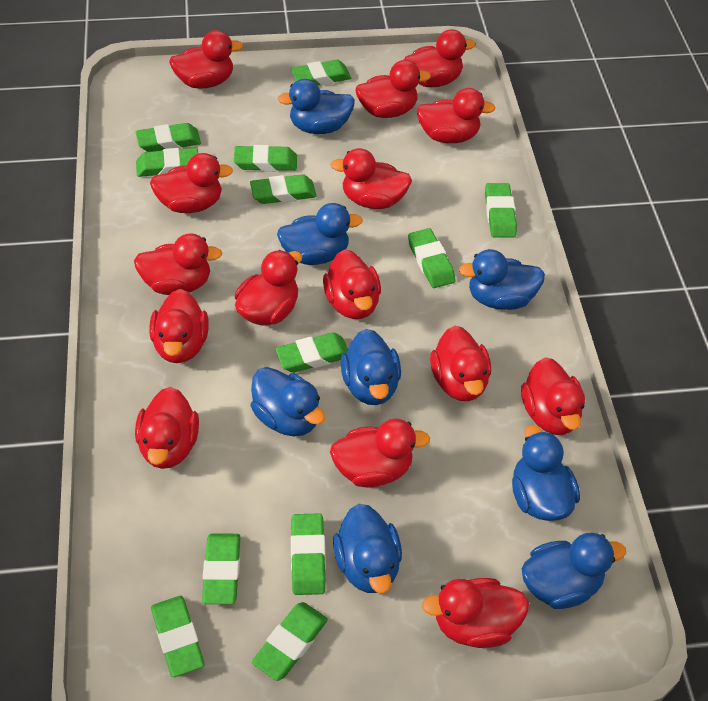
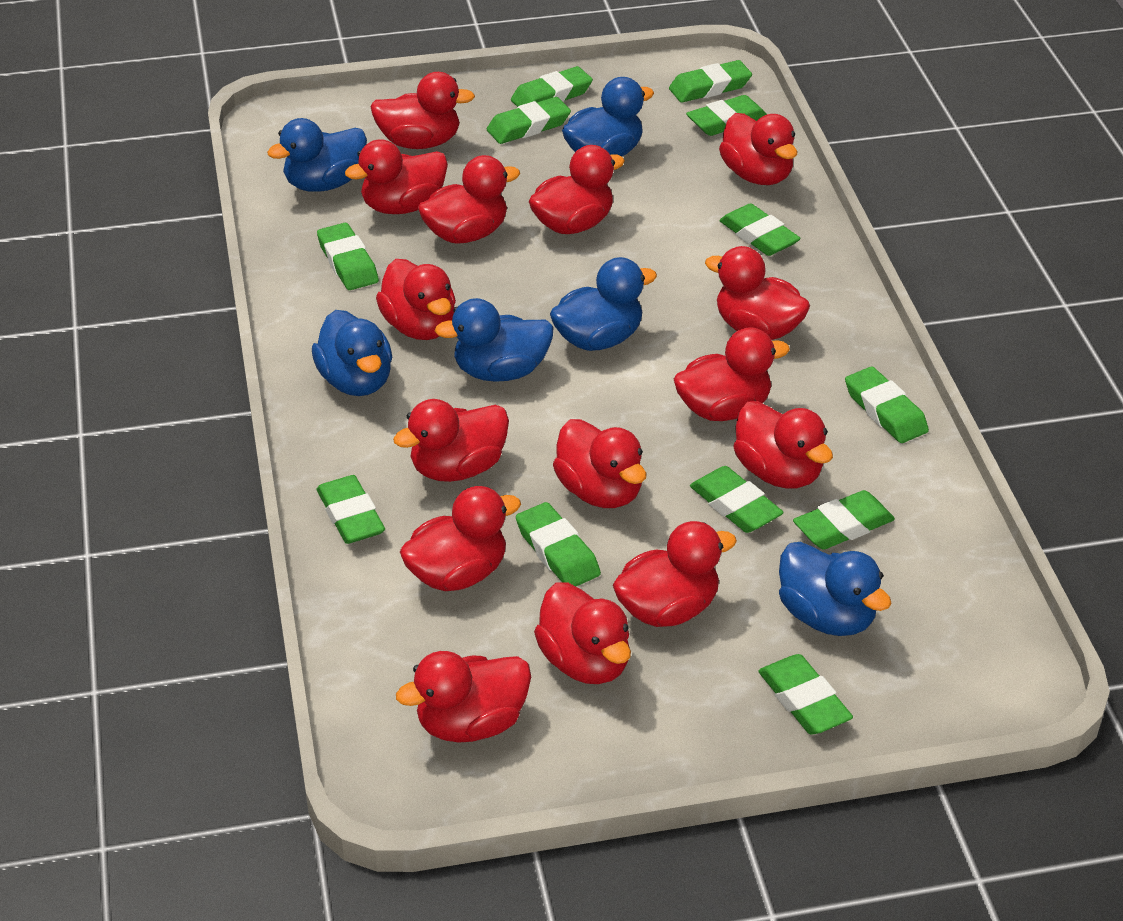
blue duck: [251,367,325,436] [277,79,355,134] [277,203,363,265] [333,504,402,594] [341,329,401,405] [459,249,545,310] [512,425,580,521] [522,533,626,609] = 8 -> [267,118,367,192] [312,310,392,396] [435,298,554,382] [550,257,657,351] [562,77,654,156] [779,542,892,636] = 6

